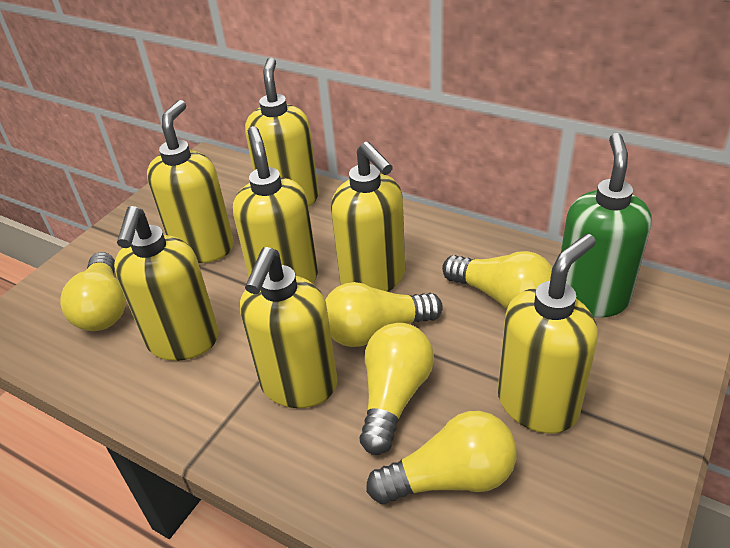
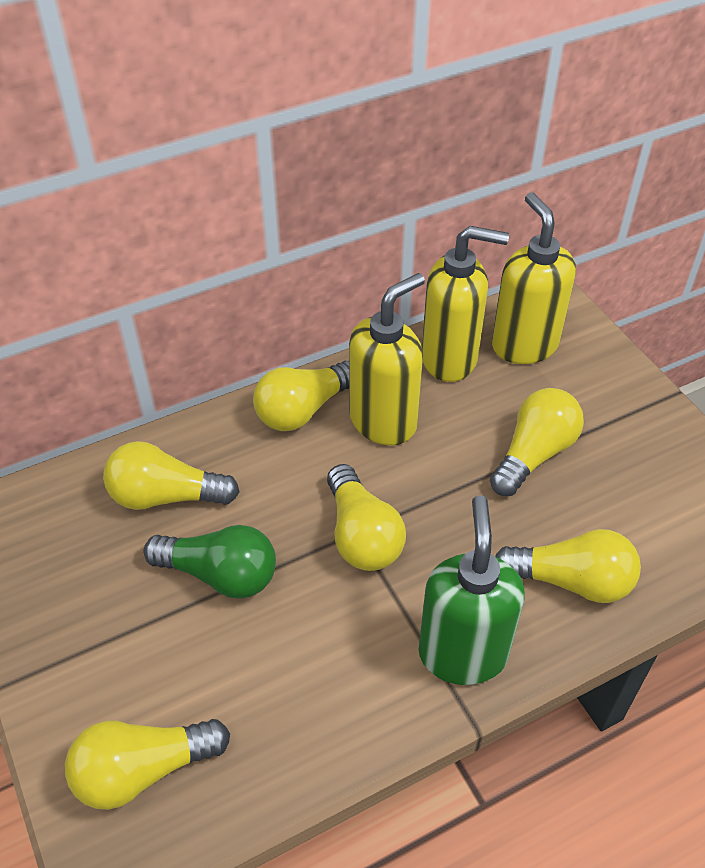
green light bulb: none = 0 -> [143,525,276,599] = 1
yellow light bulb: [60,252,126,331] [325,282,443,347] [360,323,434,455] [366,411,517,504] [442,251,553,309] = 5 -> [65,719,230,810] [103,441,239,510] [253,361,349,431] [327,464,406,571] [490,388,584,496] [495,529,641,603] = 6
yellow soap dispenser: [114,206,219,361] [147,100,234,263] [233,126,318,284] [240,247,338,408] [245,57,319,207] [331,142,405,292] [498,234,598,433] = 7 -> [349,273,425,445] [422,226,509,382] [492,192,576,364] = 3

